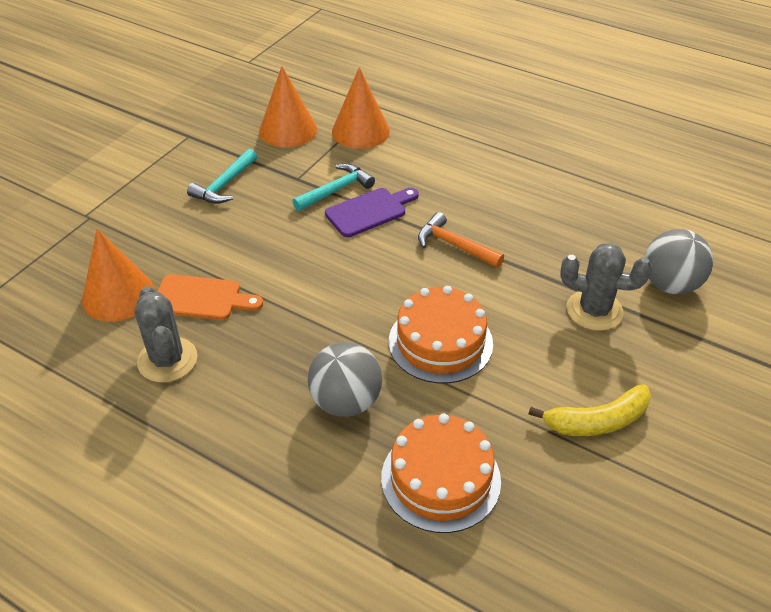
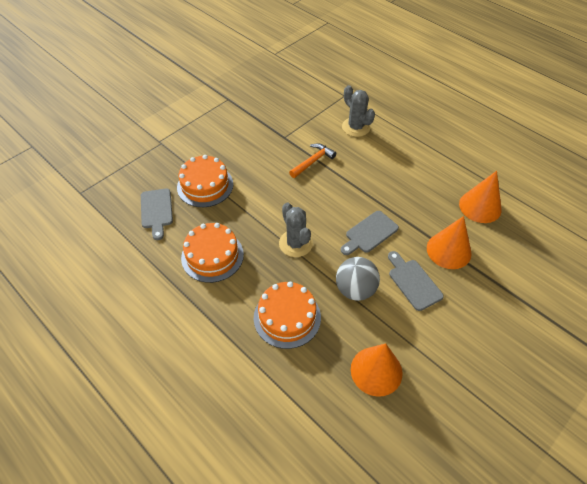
grey ball: [308,342,382,417] [645,229,713,294] = 2 -> [336,257,380,301] = 1
grey cutting board: none = 0 -> [141,188,173,240] [341,211,399,255] [388,251,444,311] = 3
orange cake: [381,414,501,533] [389,286,493,383] = 2 -> [177,155,233,207] [181,223,244,283] [254,281,321,349] = 3
orange cutting board: [157,274,263,320] = 1 -> none = 0
purple cutting board: [325,188,419,237] = 1 -> none = 0
turquoise hammer: [187,149,257,204] [292,163,375,211] = 2 -> none = 0
yellow banana: [529,384,651,436] = 1 -> none = 0

